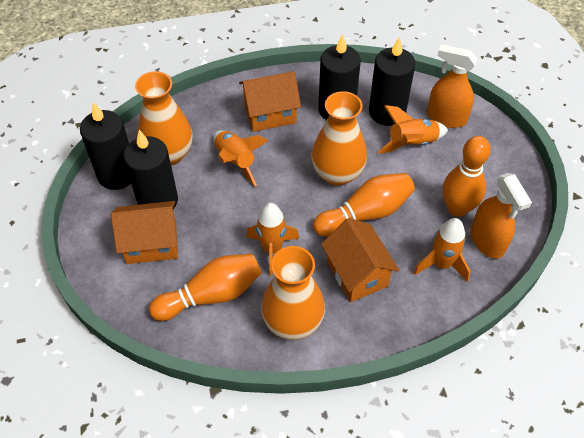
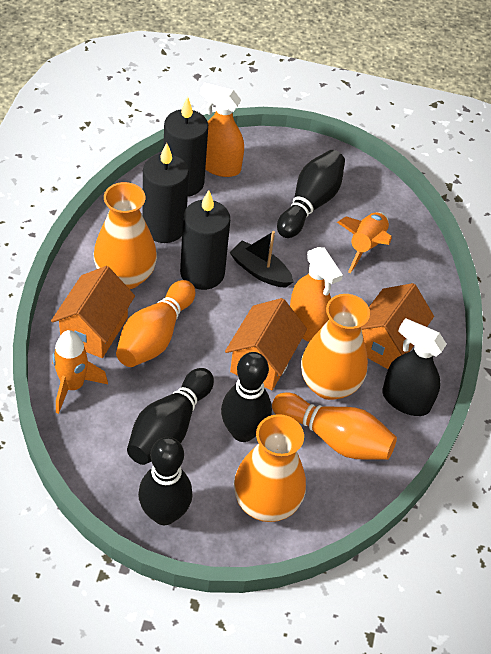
black boat: none = 0 -> [229,231,294,288] = 1
black bowling pin: none = 0 -> [127,368,214,465] [138,437,193,525] [221,352,272,442] [277,150,345,238] = 4
black candle: [80,102,131,190] [123,130,178,209] [318,34,361,120] [369,37,415,126] = 4 -> [142,143,189,243] [163,97,208,197] [180,190,230,290] = 3
black spray bottle: none = 0 -> [382,318,446,416] = 1
orange bowling pin: [149,254,262,321] [313,173,415,236] [442,136,491,217] = 3 -> [116,280,195,367] [272,392,397,460] = 2
orange rocket: [213,130,269,186] [246,203,299,276] [378,105,448,154] [414,218,470,282] = 4 -> [52,330,108,414] [337,212,392,273] = 2

